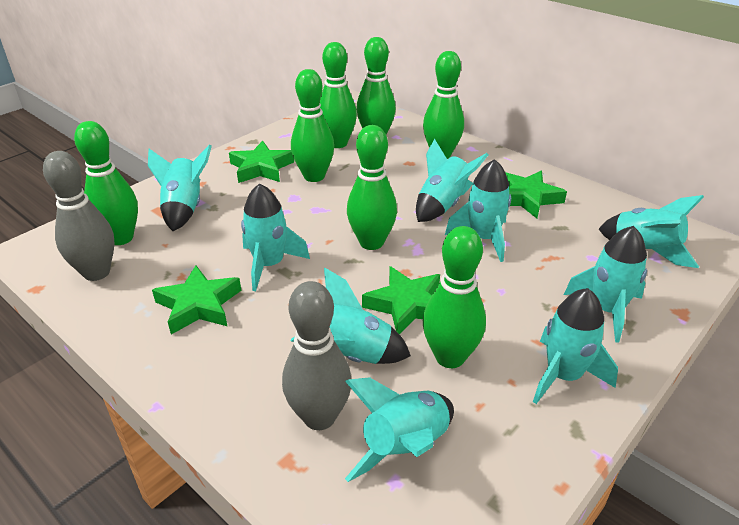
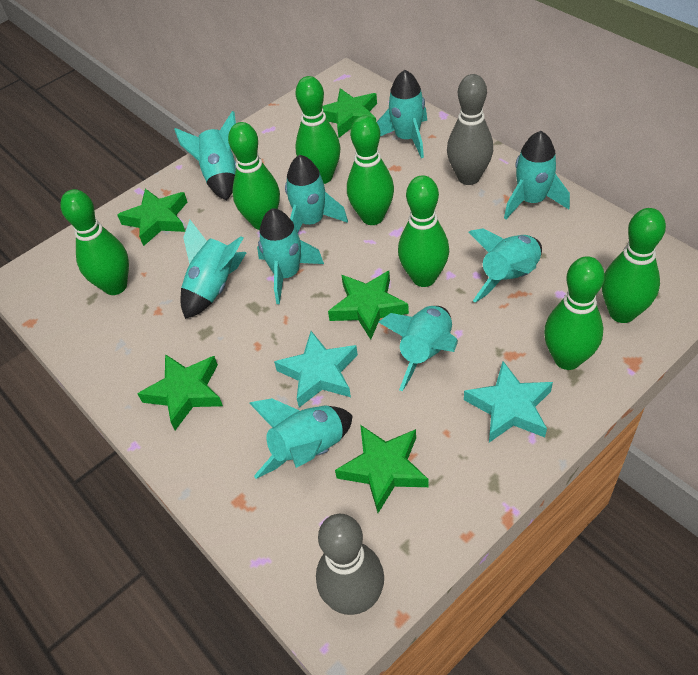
green star: [152,265,241,334] [229,141,294,183] [362,266,440,335] [505,171,567,218] = 4 -> [117,189,187,246] [138,354,223,430] [322,88,377,138] [328,271,409,340] [335,425,429,513] = 5
turquoise star: none = 0 -> [274,331,358,407] [464,361,553,442] = 2

